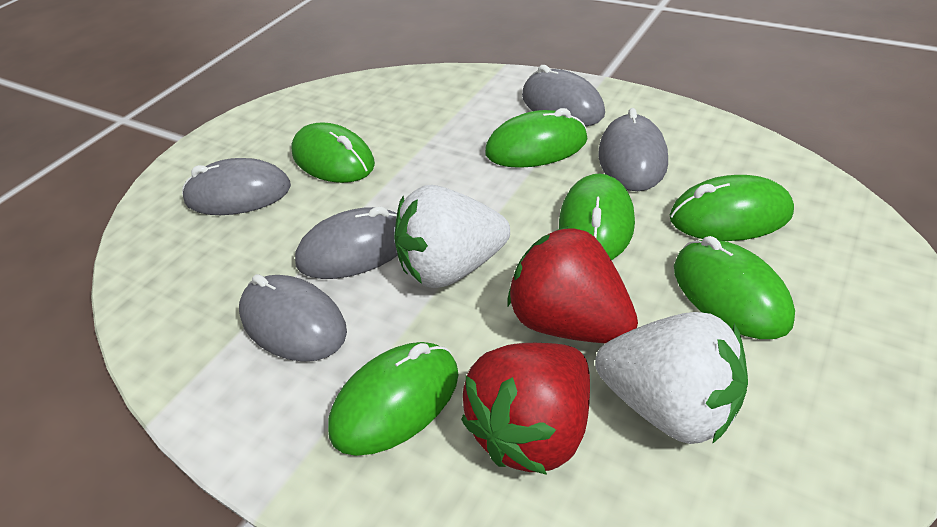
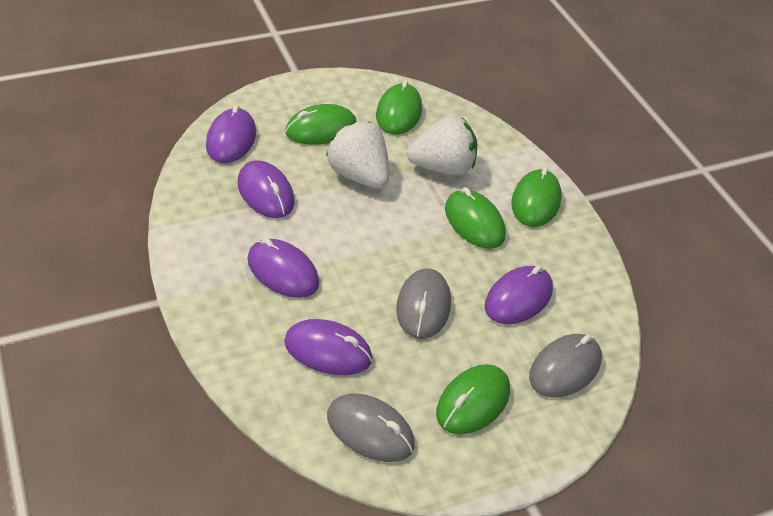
green mouse: [292,122,375,183] [328,342,459,456] [485,108,588,168] [559,174,635,260] [669,175,794,241] [674,236,795,339] = 6 -> [285,104,357,145] [376,80,422,135] [436,364,510,435] [445,187,505,249] [512,167,562,227] = 5
grey mouse: [182,158,291,215] [239,274,347,362] [295,206,398,279] [522,65,605,126] [598,108,668,191] = 5 -> [327,393,415,462] [396,268,451,339] [529,334,602,398] = 3
purple mouse: none = 0 -> [206,105,256,163] [238,160,295,218] [248,238,319,298] [284,319,372,375] [485,266,553,324] = 5
red strawberry: [461,343,590,475] [508,226,638,343] = 2 -> none = 0

